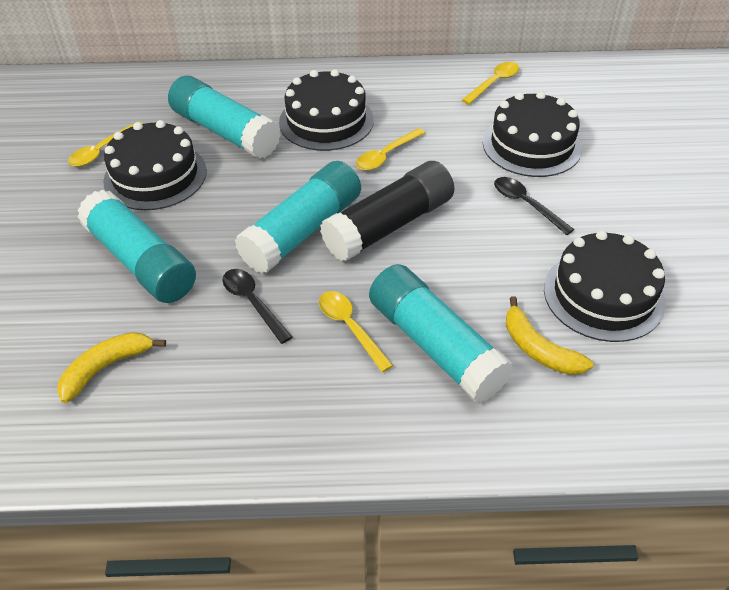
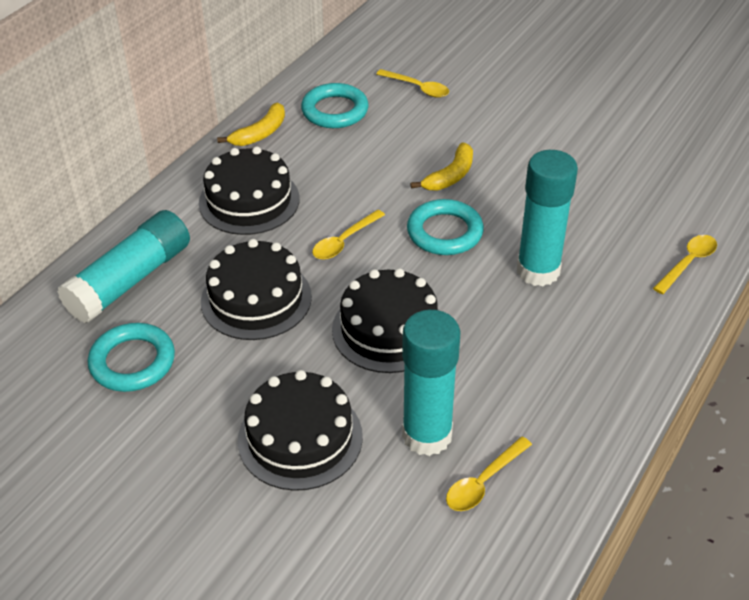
black glue stick: [320,161,454,261] = 1 -> none = 0
black spoon: [222,269,292,344] [494,177,574,235] = 2 -> none = 0
turquoise glue stick: [77,189,196,303] [168,76,281,159] [235,161,361,274] [369,264,514,403] = 4 -> [57,210,190,323] [402,310,460,456] [517,150,578,286] = 3
turquoise ring: none = 0 -> [88,323,175,392] [301,83,369,128] [407,199,484,255] = 3

